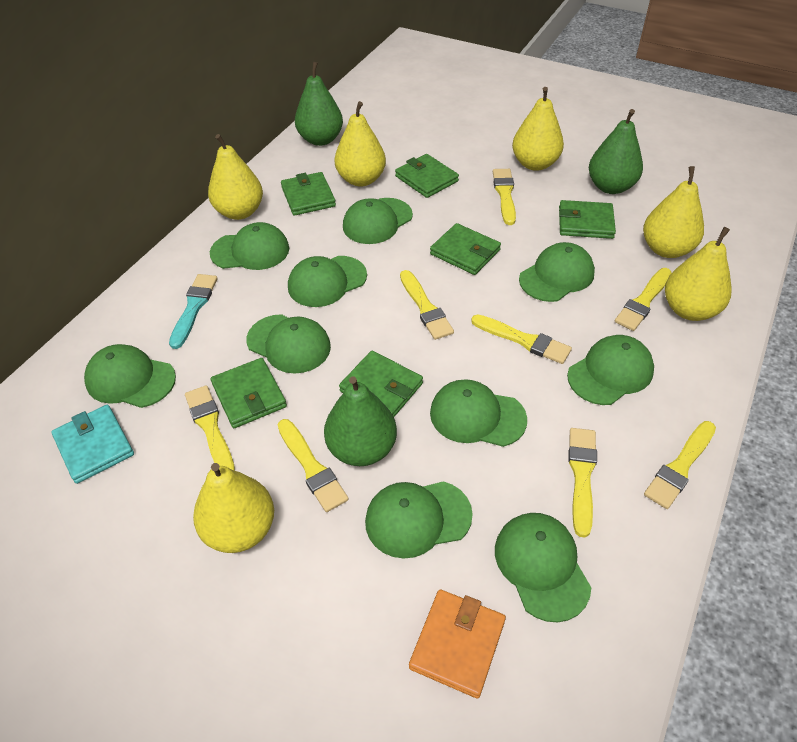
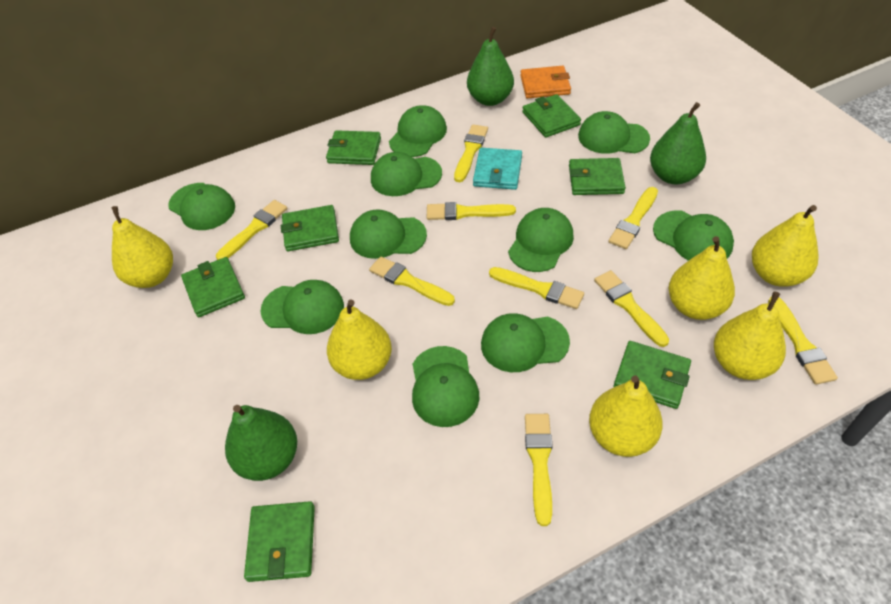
green wallet: [211,358,287,428] [281,172,336,216] [339,351,423,417] [395,154,459,198] [430,223,501,275] [559,200,616,239] = 6 -> [181,257,245,317] [244,501,315,582] [281,205,339,251] [326,130,381,165] [522,94,581,138] [569,158,626,195] [614,341,691,409] = 7
turquoise brush: [169,274,218,349] = 1 -> none = 0
yellow brush: [185,385,235,471] [278,419,349,512] [400,270,454,340] [471,314,572,364] [493,169,516,225] [568,428,597,538] [615,268,672,331] [644,421,716,509] = 8 -> [216,200,288,260] [369,256,455,306] [427,202,516,220] [454,125,488,182] [489,267,584,309] [525,414,553,526] [594,270,669,347] [608,187,658,249] [768,297,838,385] = 9

